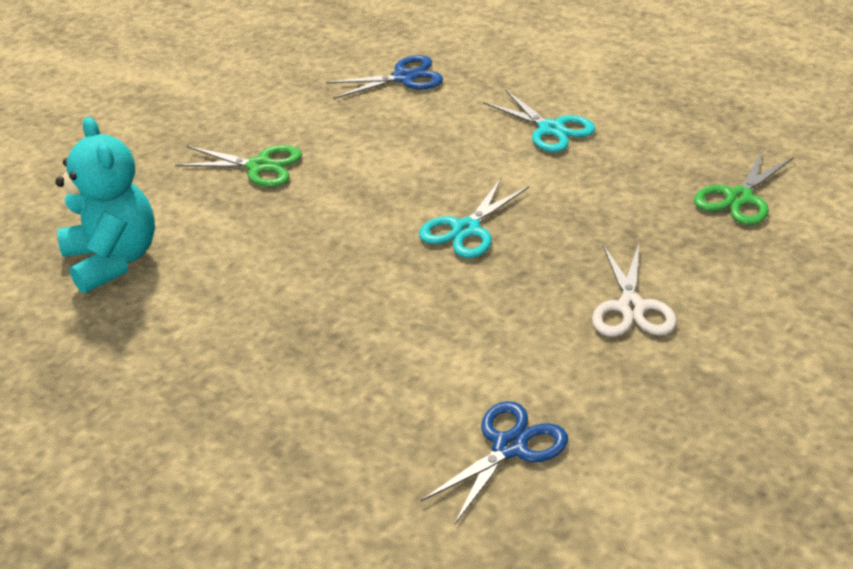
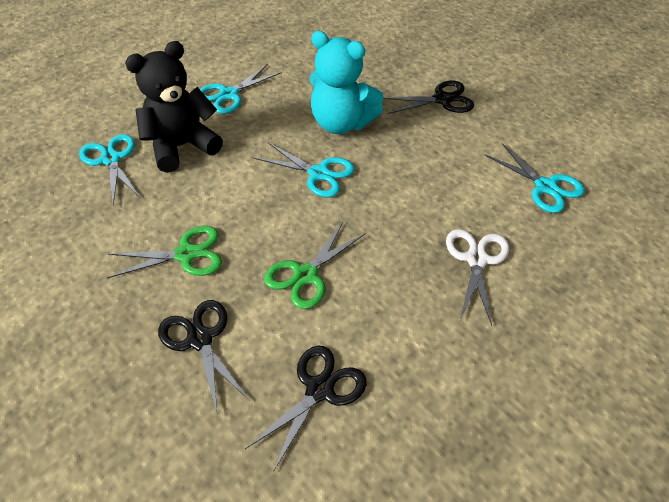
black scissors: none = 0 -> [158,300,250,414] [245,345,367,472] [383,80,474,114] = 3
black teddy bear: none = 0 -> [125,41,223,173] = 1
blue scissors: [326,55,443,99] [421,401,568,524] = 2 -> none = 0
turquoise scissors: [419,178,529,258] [484,90,595,152] = 2 -> [79,134,140,205] [200,64,282,114] [255,142,355,197] [485,143,585,213] = 4

